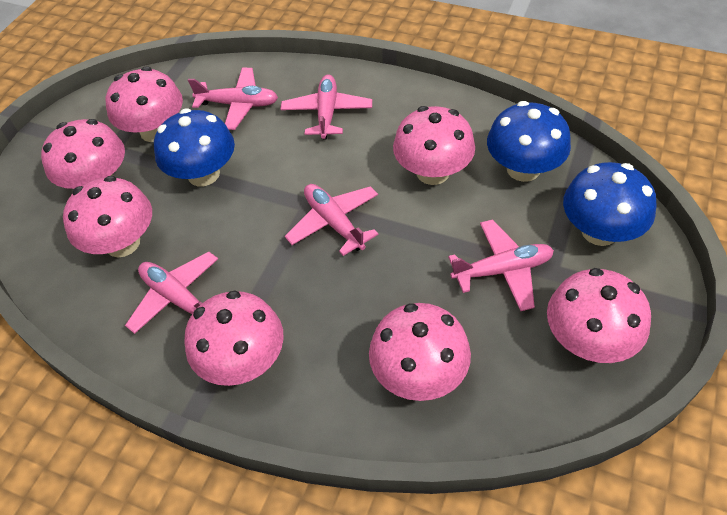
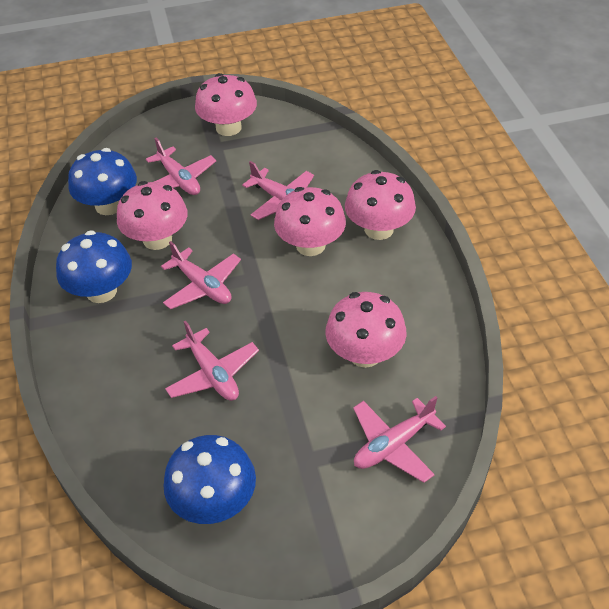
pink mushroom: [41,119,125,189] [63,176,152,258] [105,67,183,142] [184,290,284,386] [369,303,471,401] [393,106,475,185] [547,268,651,363] = 7 -> [117,181,188,250] [195,73,257,136] [274,187,346,256] [325,292,407,368] [345,170,416,240] = 5

